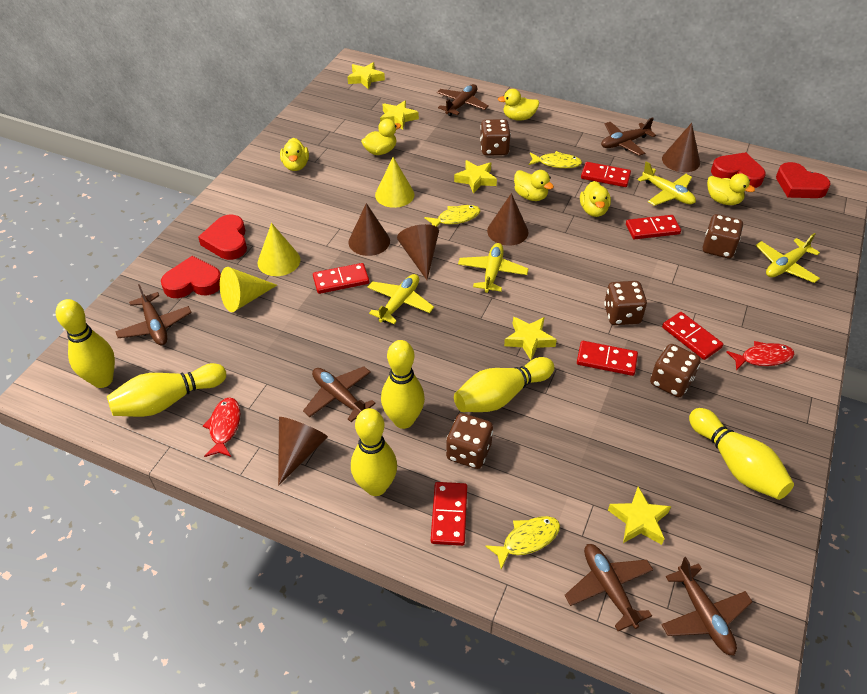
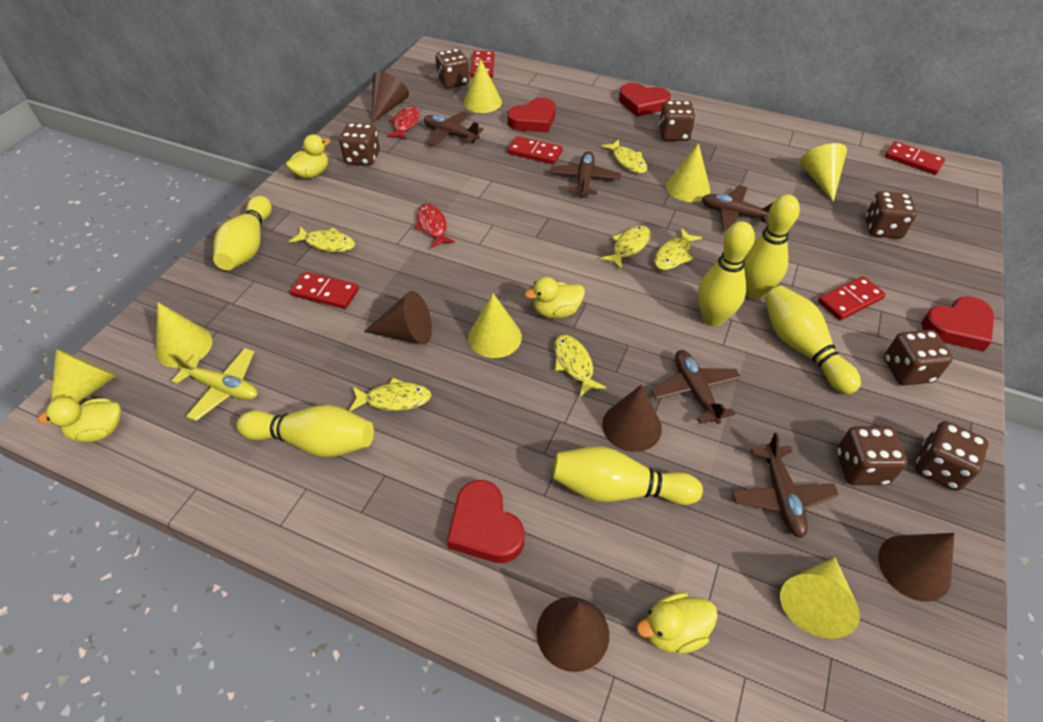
brown dice: [446,413,493,469] [480,119,511,156] [604,281,647,325] [650,344,701,397] [703,214,743,258] = 5 -> [339,123,380,166] [435,49,469,88] [659,101,695,141] [836,426,908,485] [866,191,917,239] [884,330,953,386] [915,421,989,491] = 7
brown plane: [115,284,192,345] [303,366,376,422] [437,84,489,116] [564,544,653,631] [601,117,656,156] [661,557,752,656] = 6 -> [424,111,484,146] [550,151,621,198] [651,350,741,424] [702,185,773,231] [732,432,839,538] = 5
red domino: [313,263,369,294] [431,482,467,546] [577,341,638,376] [581,162,631,187] [626,215,681,239] [662,312,723,360] = 6 -> [290,271,359,309] [471,51,495,78] [508,136,563,164] [818,276,886,320] [885,141,945,175] = 5
yellow cone: [220,267,277,312] [258,223,300,276] [375,157,415,208] = 3 -> [49,349,117,424] [156,302,212,368] [464,59,502,113] [468,293,522,358] [666,143,710,202] [780,557,860,639] [800,143,847,202] = 7
yellow duck: [280,138,309,171] [361,119,401,155] [498,89,539,121] [514,170,554,201] [580,181,611,217] [707,173,755,205] = 6 -> [38,397,121,442] [286,134,330,179] [525,277,585,319] [637,593,718,654] = 4
yellow fish: [424,205,480,227] [485,516,560,569] [529,151,582,168] = 3 -> [289,226,355,252] [349,378,431,411] [554,335,607,397] [600,226,651,270] [601,140,647,174] [654,228,702,270] = 6
yellow plane: [367,274,434,324] [458,243,529,293] [638,161,696,206] [756,233,820,283] = 4 -> [171,348,258,421] = 1
yellow star: [347,62,385,89] [380,100,419,130] [454,160,497,194] [504,317,557,360] [608,487,671,545] = 5 -> none = 0

